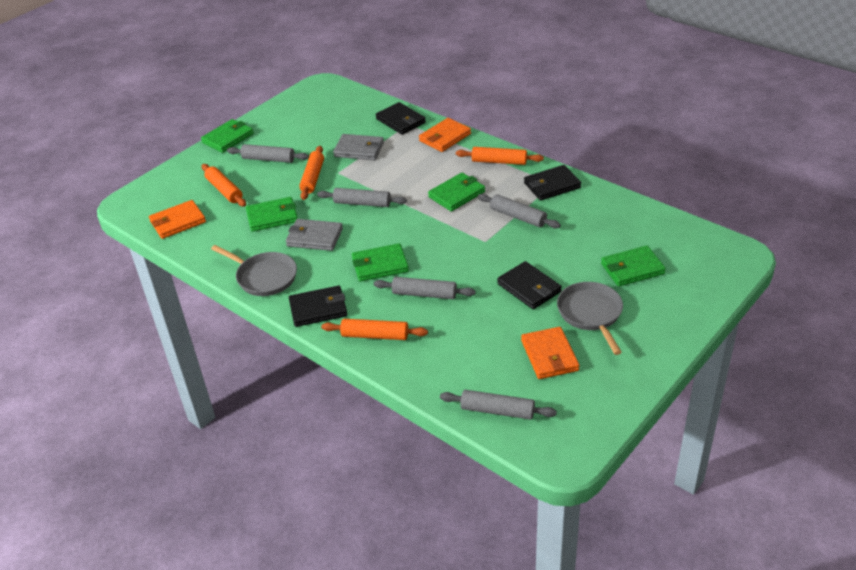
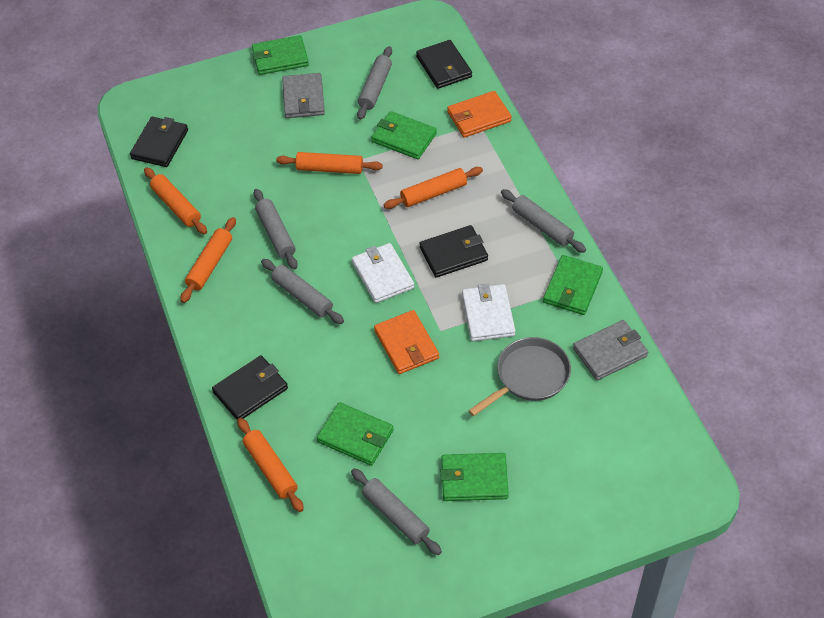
grey pan: [211,245,297,296] [557,282,623,355] = 2 -> [468,337,571,416] = 1
orange rolling pin: [202,164,246,207] [299,146,324,200] [321,319,428,340] [456,147,544,165] = 4 -> [144,168,207,234] [180,217,236,303] [237,418,304,512] [276,152,383,174] [384,167,483,209] = 5
orange wallet: [149,200,206,239] [419,118,471,152] [521,327,580,379] = 3 -> [374,310,439,374] [447,91,512,138] = 2
white wallet: none = 0 -> [352,243,414,303] [462,284,516,341] = 2

